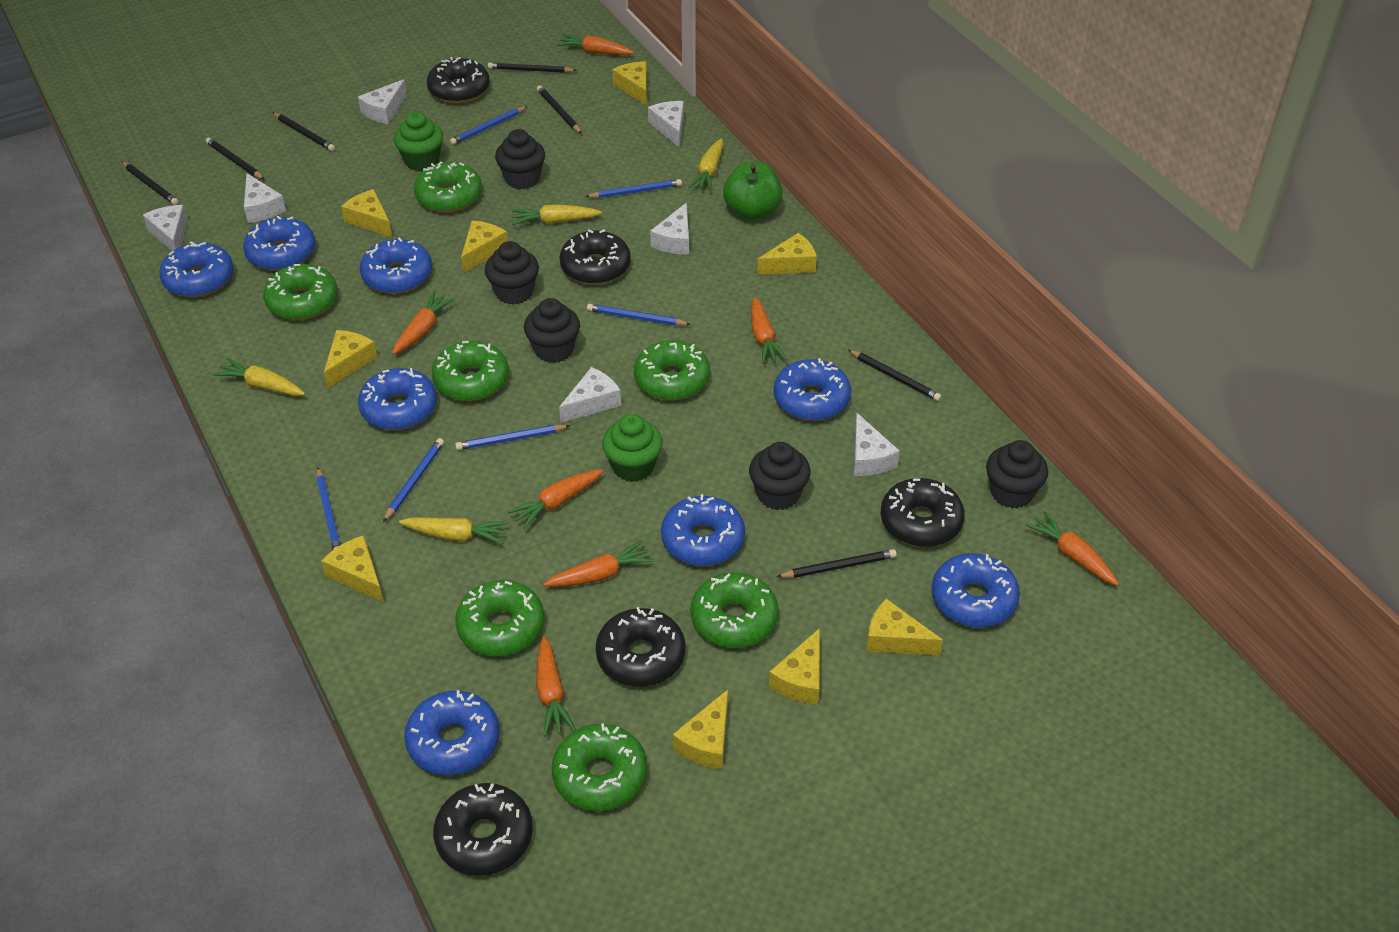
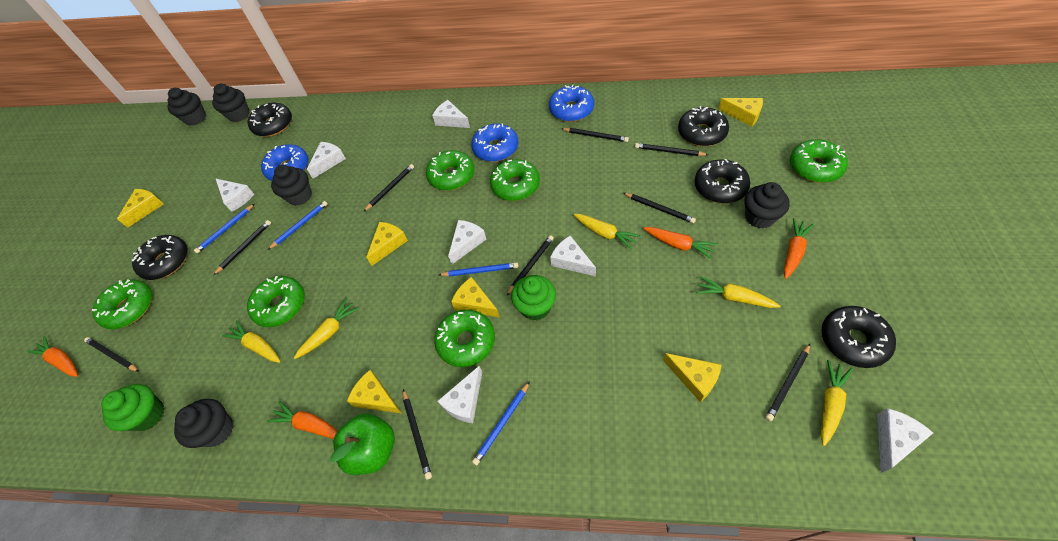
black pencil: [122,162,179,205] [206,137,265,180] [272,112,335,151] [488,62,577,73] [537,85,582,134] [776,549,897,578] [848,350,942,401] = 7 -> [84,337,139,372] [213,220,271,275] [363,164,414,212] [403,389,432,480] [507,235,554,295] [562,128,629,142] [623,193,696,223] [635,143,708,156] [766,344,810,421] = 9
blue donut: [159,242,233,297] [243,216,316,271] [358,368,437,430] [360,237,432,294] [404,690,500,775] [661,494,745,566] [774,358,851,421] [932,553,1020,628] = 8 -> [261,144,309,181] [471,124,518,162] [549,84,594,122] = 3
blue pencil: [316,468,341,550] [383,438,444,522] [450,106,528,145] [455,425,569,450] [585,179,682,198] [587,304,691,326] = 6 -> [194,204,254,254] [268,201,328,250] [439,262,518,277] [472,381,530,465] = 4
green donut: [263,264,338,320] [414,162,482,212] [432,341,509,401] [455,580,545,656] [552,723,647,811] [634,340,710,400] [690,572,779,648] = 7 -> [92,279,152,329] [247,276,305,327] [426,150,474,190] [434,309,495,367] [490,159,540,201] [790,140,848,183] = 6
orange carrot: [392,291,456,354] [508,469,604,529] [536,636,576,737] [543,540,654,587] [556,34,634,55] [751,297,788,364] [1025,511,1119,586] = 7 -> [27,336,78,377] [267,401,337,439] [643,227,718,259] [784,218,814,279] = 4
yellow carrot: [213,358,305,396] [399,517,509,544] [512,204,602,225] [689,138,723,191] = 4 -> [222,320,281,363] [294,298,359,359] [574,214,640,250] [696,276,780,308] [820,360,853,446] = 5
yellow cheese: [321,535,384,602] [324,330,377,389] [341,189,392,237] [461,221,508,273] [612,61,647,106] [673,690,728,769] [757,233,817,275] [769,628,820,704] [867,599,943,655] = 9 -> [117,189,163,228] [347,370,403,414] [366,222,408,266] [451,277,500,318] [663,353,721,402] [718,98,763,127] = 6

